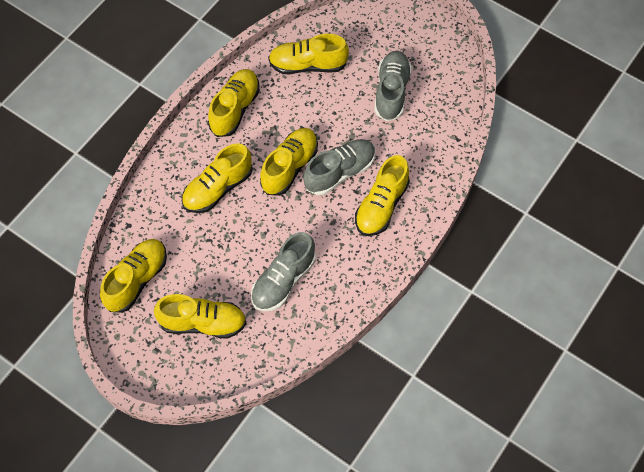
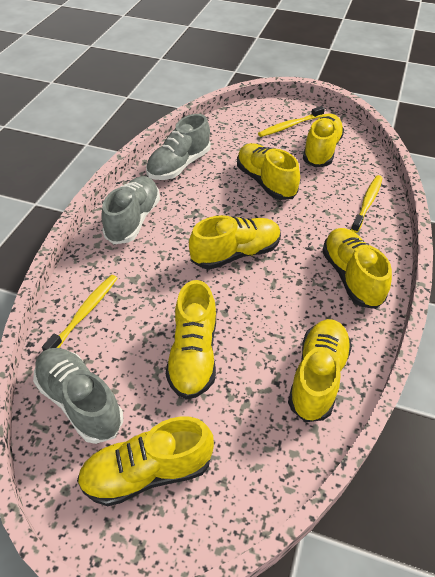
yellow toothbrush: none = 0 -> [42,275,118,351] [258,106,325,137] [351,175,383,233] = 3

